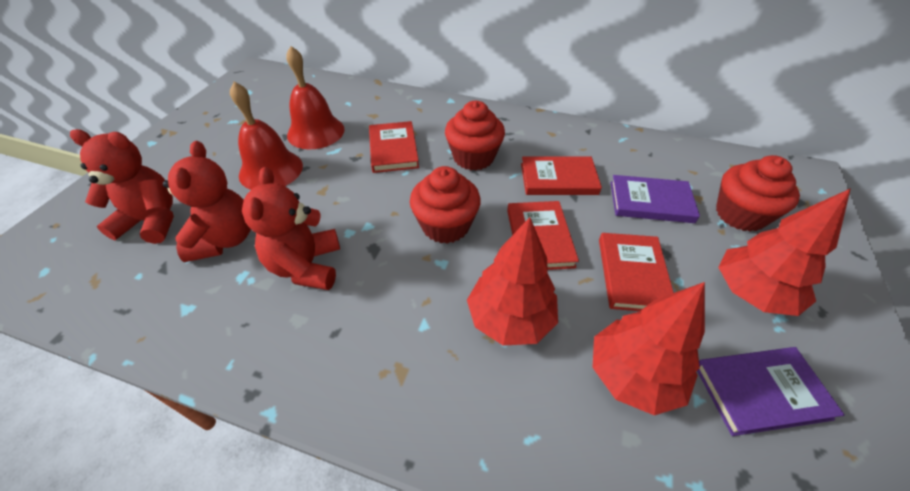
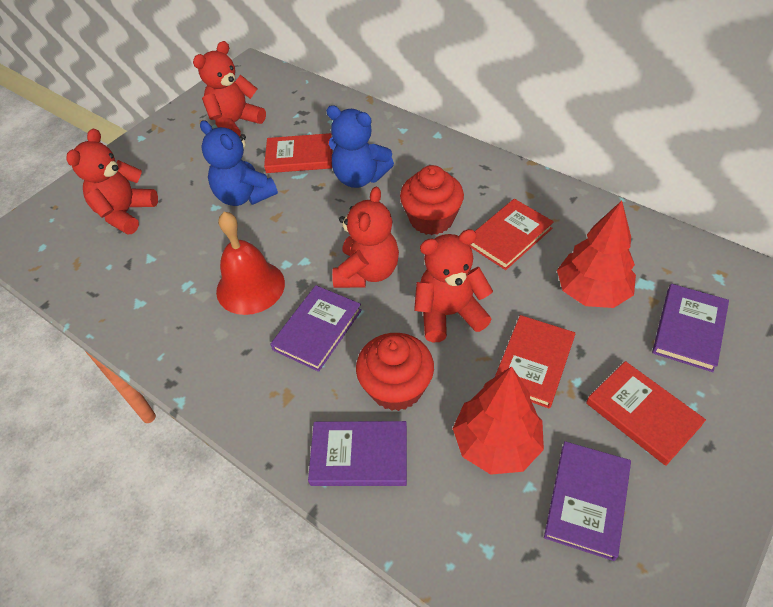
blue teddy bear: none = 0 -> [200,120,278,206] [326,105,394,188] = 2
purple book: [611,175,700,223] [697,347,845,436] = 2 -> [270,285,362,372] [308,421,407,486] [544,441,631,561] [652,284,729,372] = 4
red bell: [230,82,303,190] [286,46,345,149] = 2 -> [216,212,285,315] = 1
red cupcake: [410,166,481,244] [445,101,505,170] [716,155,800,232] = 3 -> [356,333,434,411] [400,165,464,235] = 2
red teddy bear: [70,129,174,244] [163,141,251,262] [242,167,340,290] = 3 -> [66,129,158,235] [193,41,266,136] [332,187,399,288] [414,229,493,342] = 4
red tree: [467,217,558,346] [592,282,705,415] [718,188,851,316] = 3 -> [453,366,544,475] [557,201,636,308] = 2

